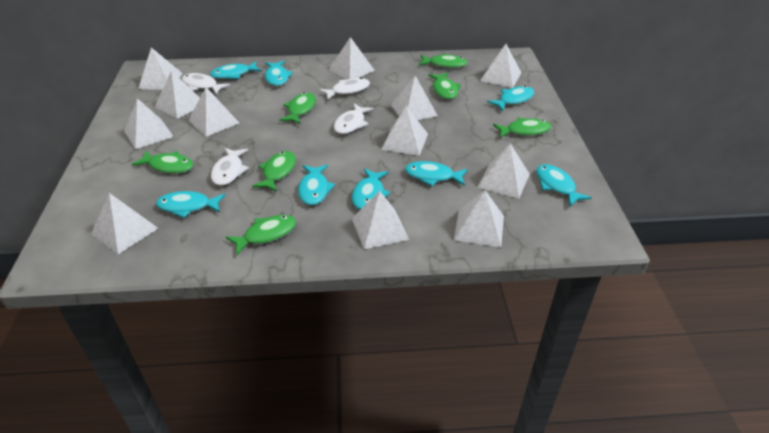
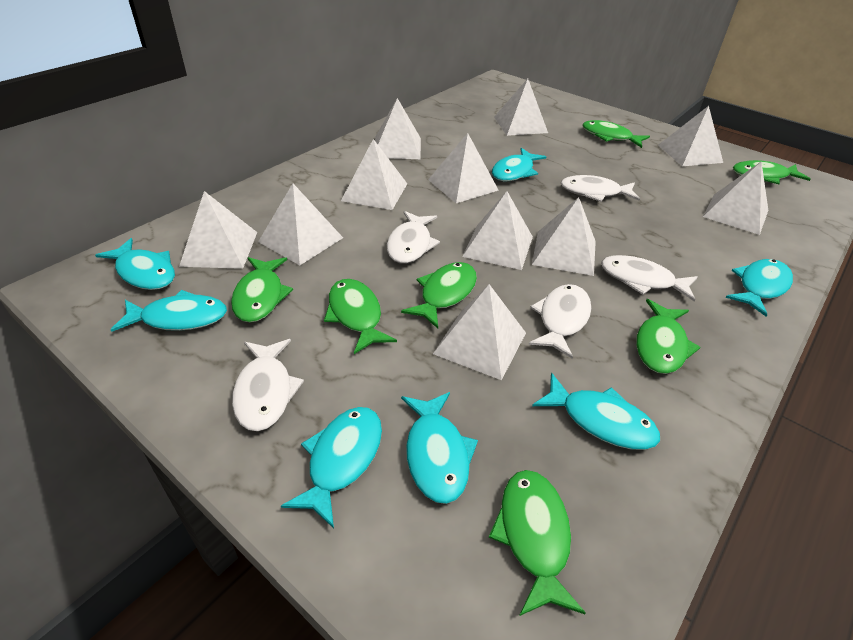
turquoise fish: [156,191,226,218] [210,61,262,79] [265,61,293,86] [298,165,335,205] [352,168,391,210] [405,161,468,186] [487,86,534,111] [536,164,592,207] = 8 -> [95,238,175,290] [111,290,227,332] [281,407,382,529] [401,392,478,504] [492,148,546,181] [532,373,660,450] [725,259,793,317] = 7
white fish: [182,73,230,94] [211,148,249,186] [319,78,370,100] [334,103,374,134] = 4 -> [232,339,304,431] [387,211,440,264] [529,284,592,359] [561,175,640,202] [601,255,698,302] = 5
white pyramid: [91,193,158,254] [124,98,174,149] [138,48,182,90] [155,71,200,119] [188,87,239,137] [329,37,375,80] [352,191,409,249] [381,106,428,156] [391,76,438,120] [454,190,504,247] [478,144,530,199] [480,44,522,88] = 12 -> [179,191,257,269] [258,184,343,265] [341,139,407,210] [375,98,421,159] [428,133,499,203] [433,284,526,380] [462,191,533,270] [494,79,548,136] [532,197,596,276] [658,106,723,166] [703,161,768,235] = 11

